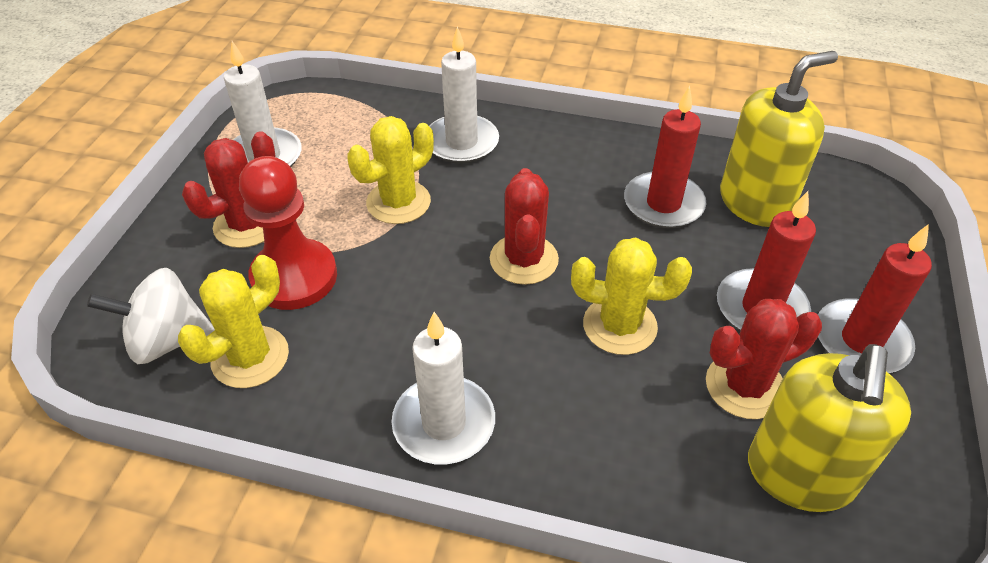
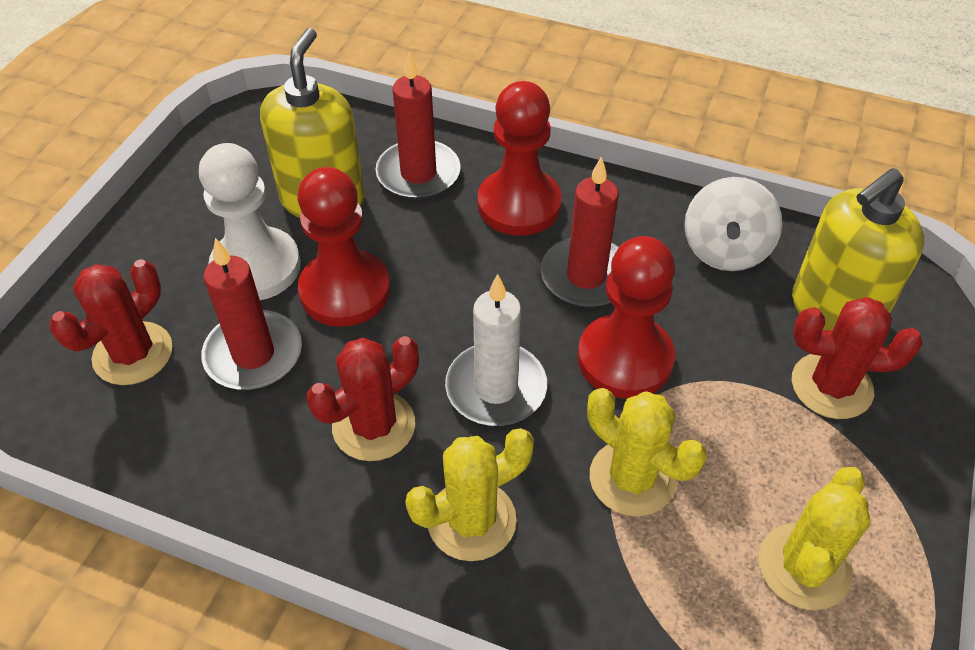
red pawn: [239,156,337,310] = 1 -> [298,167,390,327] [478,81,562,236] [578,236,675,399] = 3
white candle: [224,41,302,167] [391,312,495,465] [429,26,499,164] = 3 -> [445,274,547,426] = 1
white pawn: none = 0 -> [199,143,301,300] = 1

